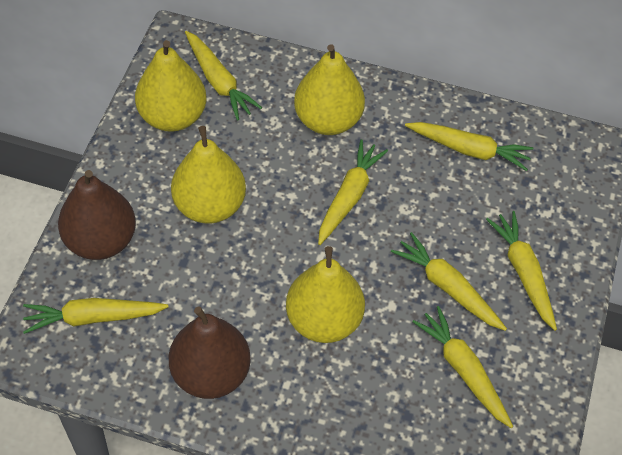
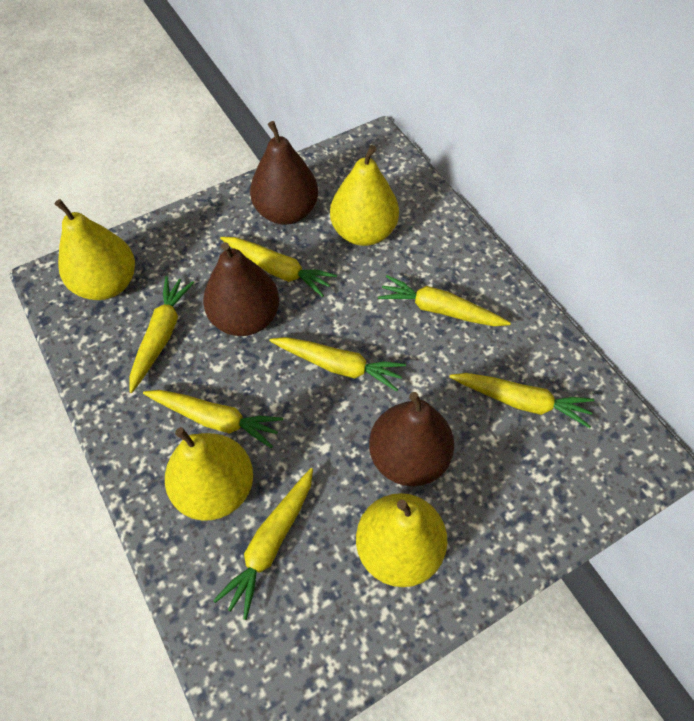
brown pear: [58,170,136,260] [169,306,251,399] = 2 -> [203,242,279,336] [250,121,318,225] [369,392,454,486] = 3

